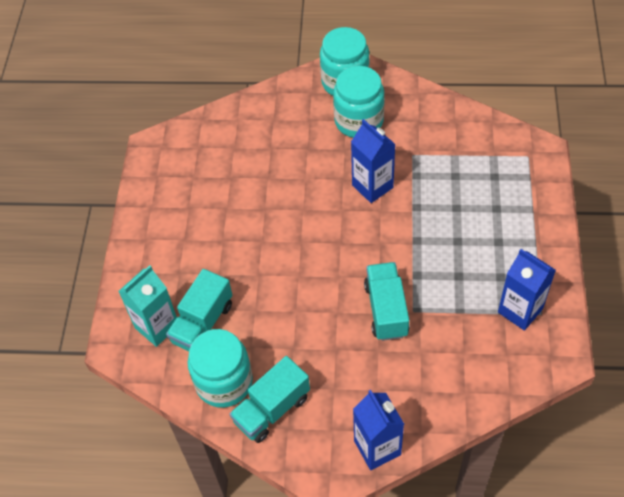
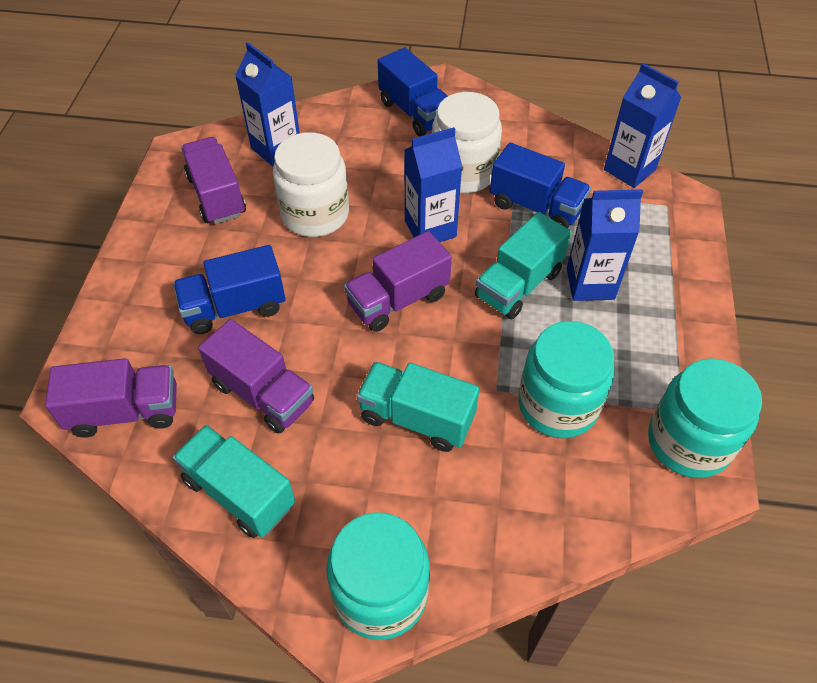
blue carton: [351,119,396,203] [353,390,404,470] [498,249,556,331] = 3 -> [235,42,300,166] [404,127,462,242] [567,190,643,301] [604,63,681,188] = 4
blue truck: none = 0 -> [173,245,285,334] [378,47,448,136] [490,143,591,228] = 3
purple truck: none = 0 -> [45,358,177,438] [181,137,246,224] [198,319,314,434] [344,231,452,332] = 4
turquoise carton: [118,265,177,347] = 1 -> none = 0
white jar: none = 0 -> [273,132,349,237] [432,92,502,193] = 2

